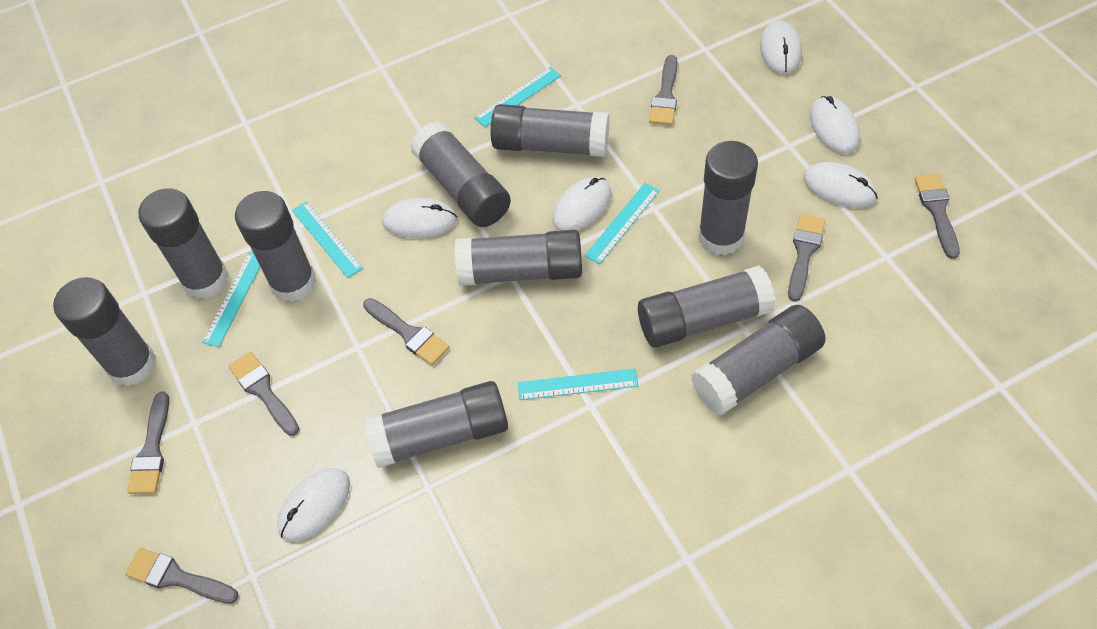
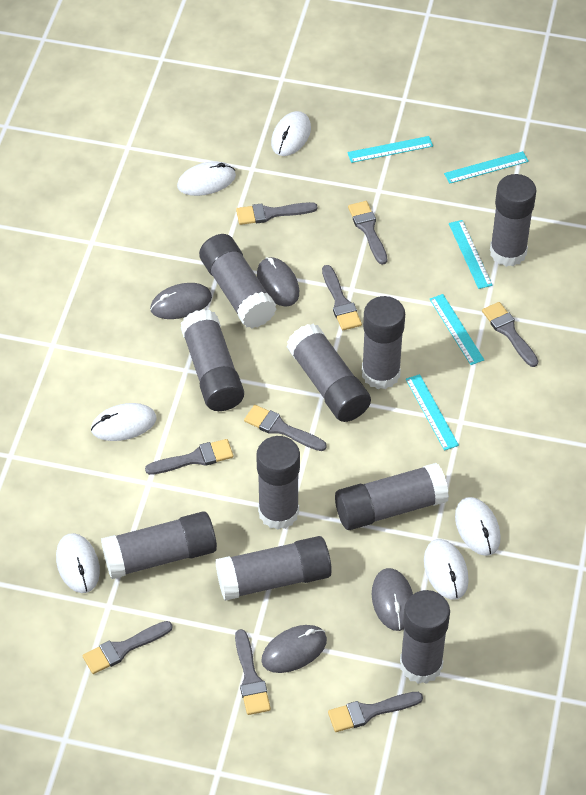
grey brush: [125,548,239,604] [127,392,169,494] [228,352,299,436] [363,298,449,365] [649,55,678,125] [788,214,825,302] [915,174,960,259] = 7 -> [82,621,173,674] [145,439,234,475] [235,629,271,715] [236,202,317,225] [244,405,327,451] [322,265,362,330] [328,692,423,732] [348,201,387,265] [482,302,538,367] = 9
grey mouse: none = 0 -> [150,283,212,319] [257,257,299,306] [261,625,327,673] [372,568,413,631] = 4

